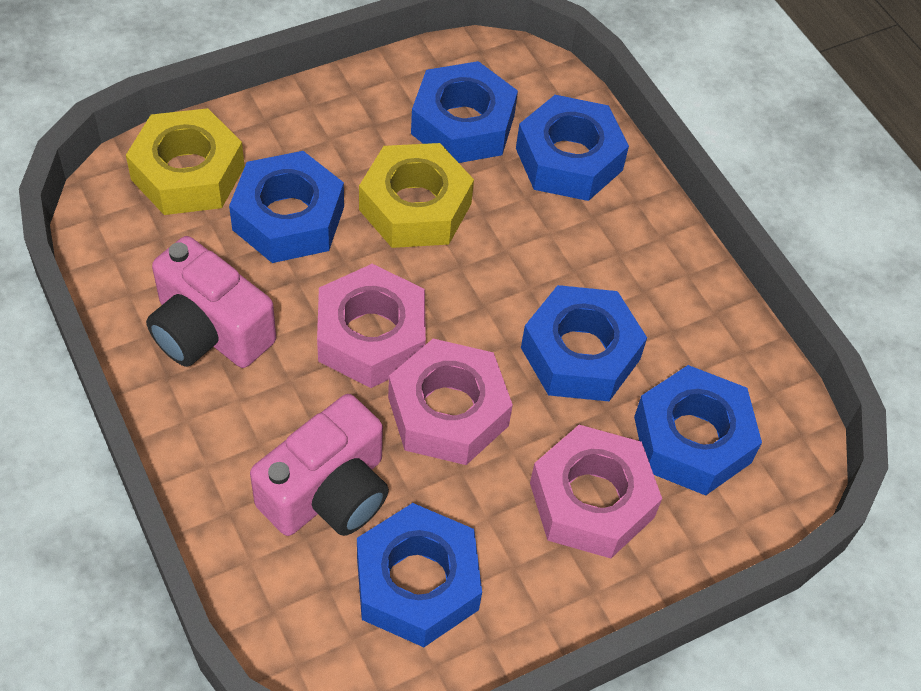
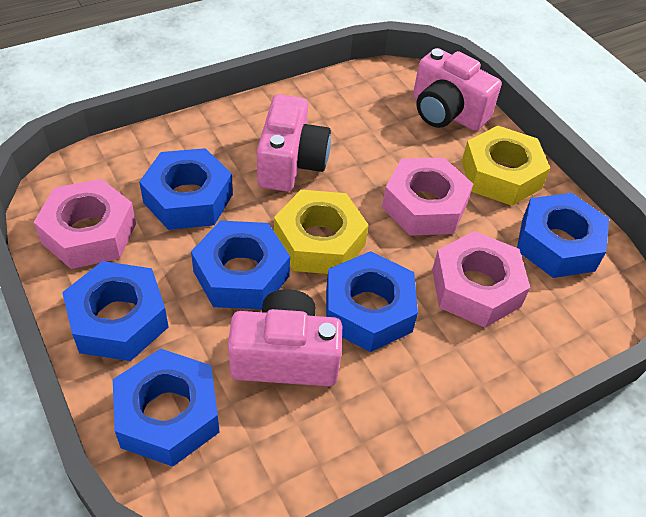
pink camera: [146,236,276,368] [250,394,389,536] = 2 -> [228,289,342,386] [257,94,331,192] [413,48,502,131] = 3

